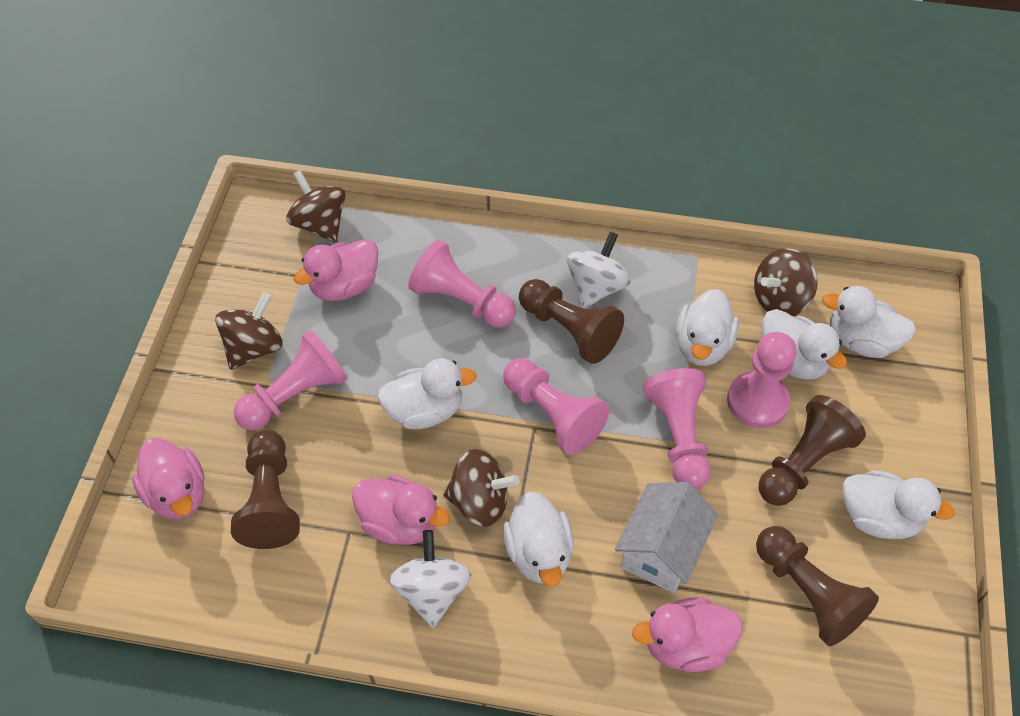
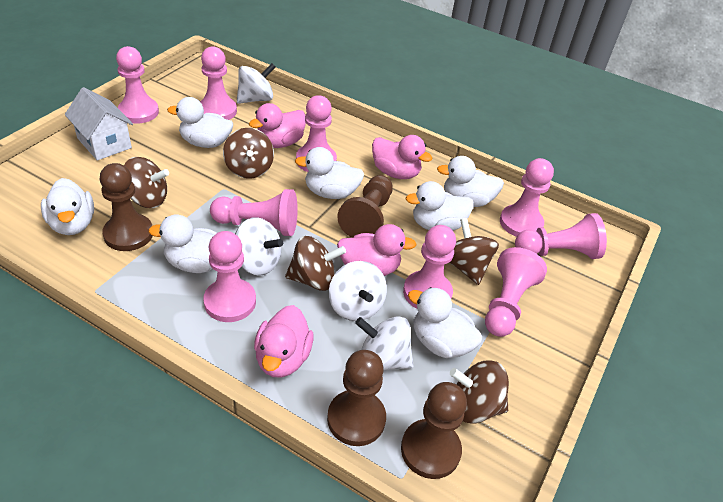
brown spinning top: [215,292,283,370] [286,170,346,243] [443,449,520,527] [754,248,817,316] = 4 -> [124,157,169,208] [223,128,274,179] [285,236,346,291] [449,218,499,285] [450,360,509,424] = 5
pink pawn: [234,330,348,430] [408,240,516,328] [503,358,609,455] [643,368,711,490] [727,332,797,428] = 5 -> [116,46,159,124] [200,46,237,120] [203,231,256,322] [210,189,298,236] [296,95,337,172] [403,225,456,309] [485,247,547,337] [500,158,554,237] [515,213,607,259] = 9
white duck: [377,358,477,429] [503,491,574,587] [676,289,739,366] [761,309,847,380] [822,286,916,358] [843,470,955,539] = 6 -> [41,178,94,235] [148,214,217,273] [167,97,233,148] [295,147,365,199] [406,181,474,231] [408,287,482,358] [437,156,504,207] = 7
white spinning top: [389,530,471,628] [567,231,631,309] = 2 -> [235,217,283,276] [237,63,276,104] [329,261,387,321] [355,316,414,370] = 4

